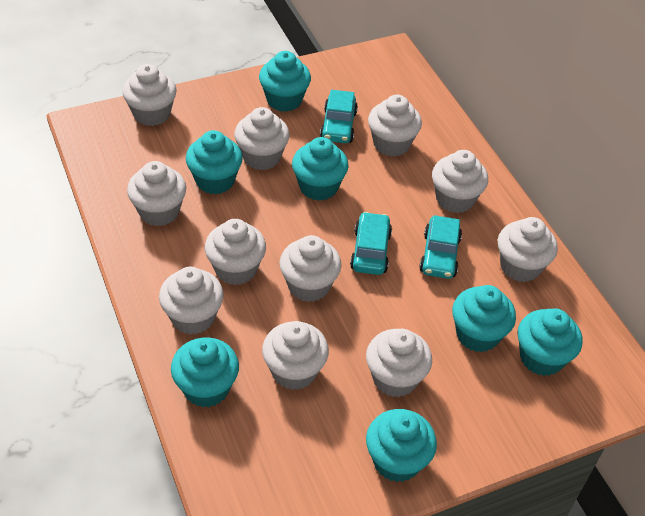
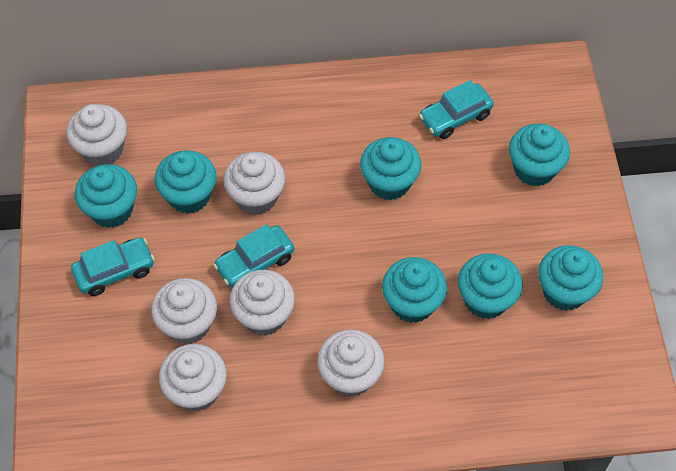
white cupcake: [122,64,177,126] [127,161,186,226] [159,267,224,335] [205,219,266,285] [234,107,290,170] [262,321,329,390] [280,235,341,302] [366,329,432,397] [368,95,422,157] [432,150,488,213] [498,217,558,282] = 11 -> [66,104,127,166] [151,278,217,344] [159,344,227,411] [223,152,285,215] [230,270,295,336] [317,329,385,397] = 6

